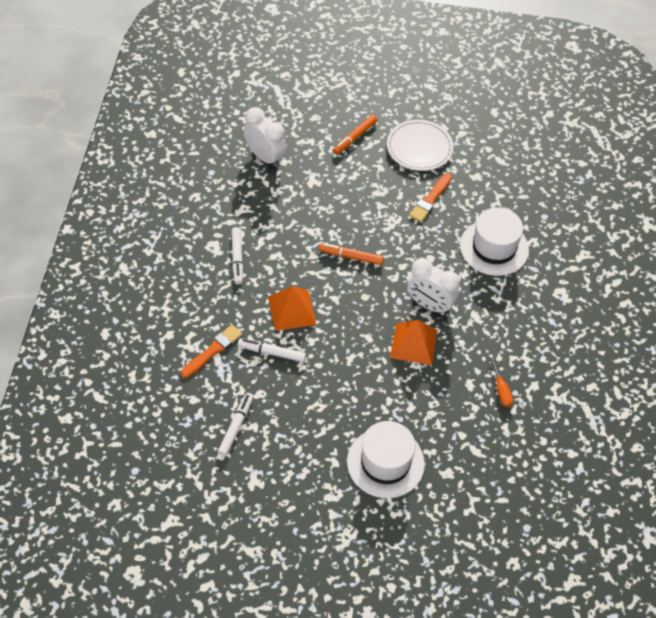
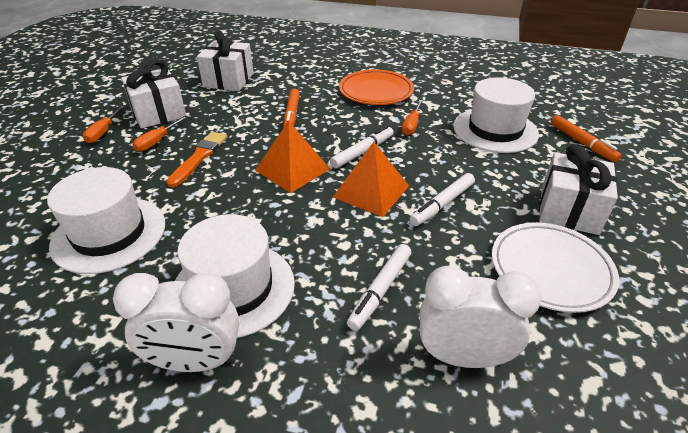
orange brush: [181,325,242,378] [409,173,452,222] = 2 -> [166,132,227,188] = 1
orange plate: none = 0 -> [339,69,414,105] = 1
orange screwdriver: [489,354,513,407] = 1 -> [83,105,125,143] [133,116,188,152] [402,100,423,135] = 3
white gift: none = 0 -> [121,60,186,128] [197,31,254,91] [539,144,618,235] = 3
white hat: [347,421,425,498] [460,208,529,276] = 2 -> [47,167,165,274] [175,214,295,338] [453,77,539,153] = 3

